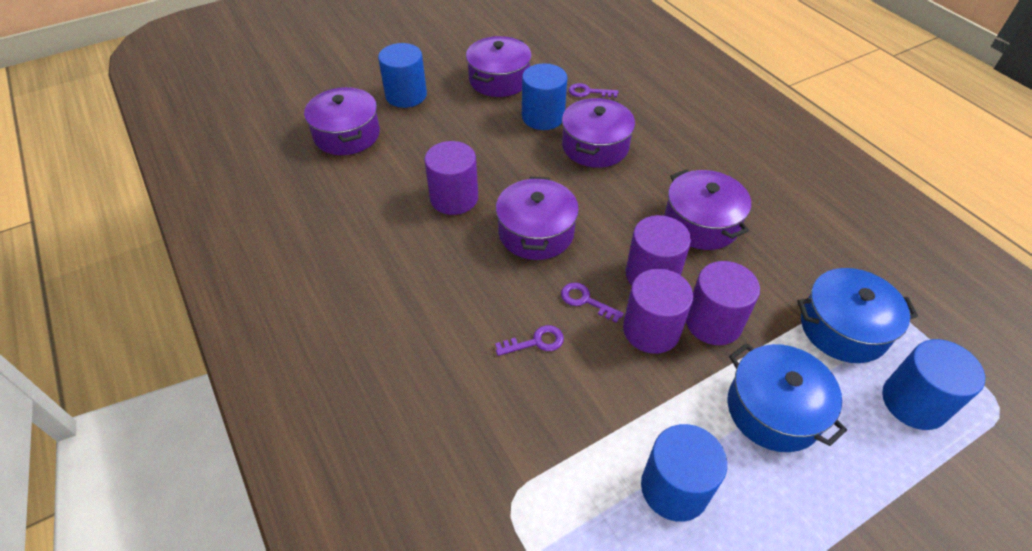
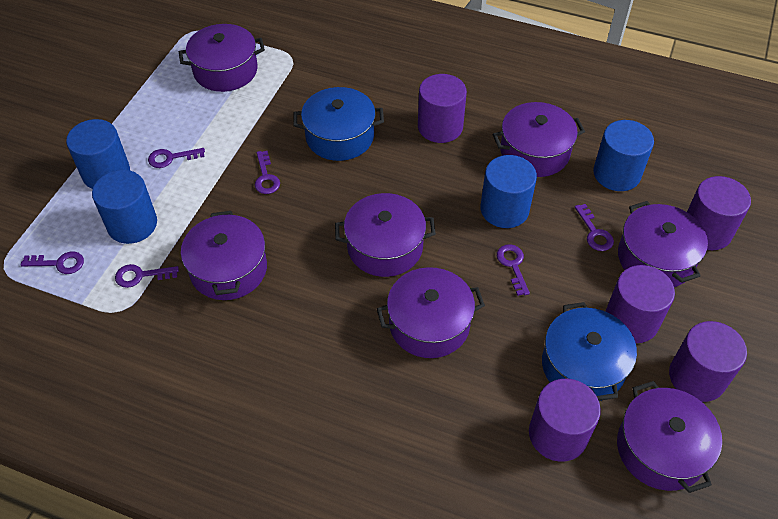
purple cylinder: [424,141,478,215] [623,269,693,354] [626,215,691,286] [686,261,760,345] = 4 -> [418,74,467,143] [529,379,601,462] [606,265,675,343] [669,321,747,402] [687,176,751,250] = 5
purple key: [495,325,564,356] [561,282,624,323] [568,83,619,97] = 3 -> [21,252,84,274] [115,264,179,288] [148,148,205,168] [255,151,280,194] [497,244,530,296] [575,204,614,251] = 6
purple pot: [304,87,380,155] [466,36,532,97] [496,177,579,260] [562,98,635,168] [665,169,751,250] = 5 -> [179,24,265,92] [181,211,267,300] [335,193,436,277] [377,267,485,358] [493,102,585,177] [617,381,722,493] [618,201,708,287] = 7

